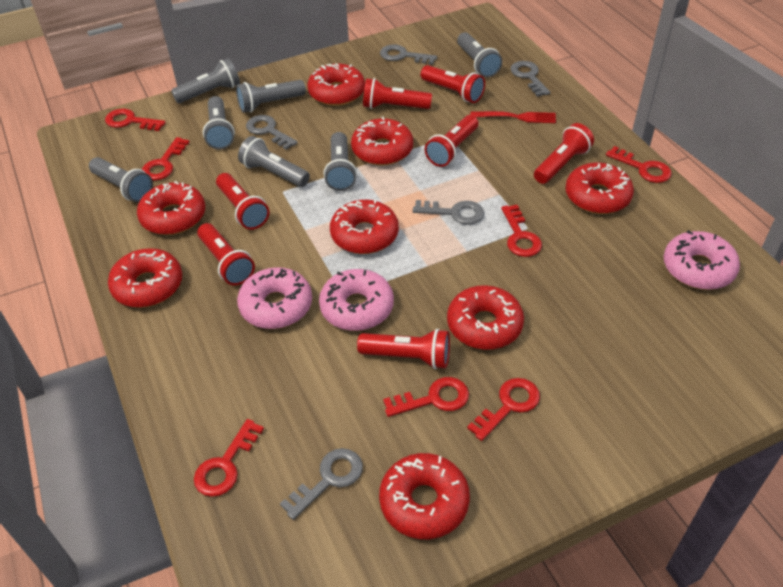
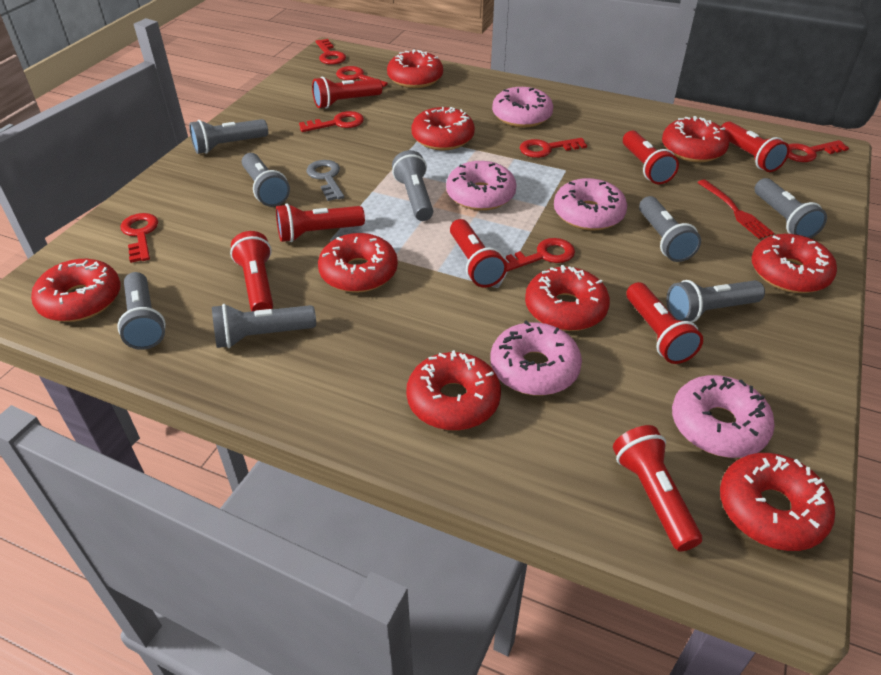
grey flashlight: [89,157,153,202] [171,58,240,103] [203,96,235,150] [236,80,306,113] [238,136,310,187] [324,132,357,191] [457,32,502,78] = 7 -> [117,272,166,350] [189,119,268,154] [212,304,316,348] [242,153,290,207] [392,150,433,221] [639,196,701,262] [667,280,765,322] [755,178,827,238] = 8
grey key: [246,115,298,150] [280,448,363,520] [380,44,437,65] [413,200,484,225] [510,61,550,97] = 5 -> [307,160,344,201] = 1
pink donut: [237,267,312,329] [319,269,394,331] [664,230,740,290] = 3 -> [446,161,517,211] [490,320,582,396] [492,87,553,128] [554,178,627,231] [672,375,775,458] = 5
red donut: [108,248,182,308] [137,181,205,235] [307,63,365,106] [330,199,399,254] [351,117,413,165] [379,453,470,539] [447,285,524,350] [565,163,634,214] = 8 -> [31,259,121,322] [318,233,398,293] [387,50,443,88] [406,350,501,430] [411,107,475,150] [525,265,610,331] [662,116,729,162] [720,453,835,551] [752,234,837,293] = 9
red flashlight: [197,223,255,285] [216,173,270,230] [357,329,450,369] [363,78,432,109] [421,65,485,103] [425,115,478,167] [534,123,594,184] = 7 -> [230,231,273,311] [276,203,365,242] [312,77,382,109] [450,219,507,288] [613,425,702,552] [623,131,679,184] [626,282,703,364] [721,122,790,172] = 8

